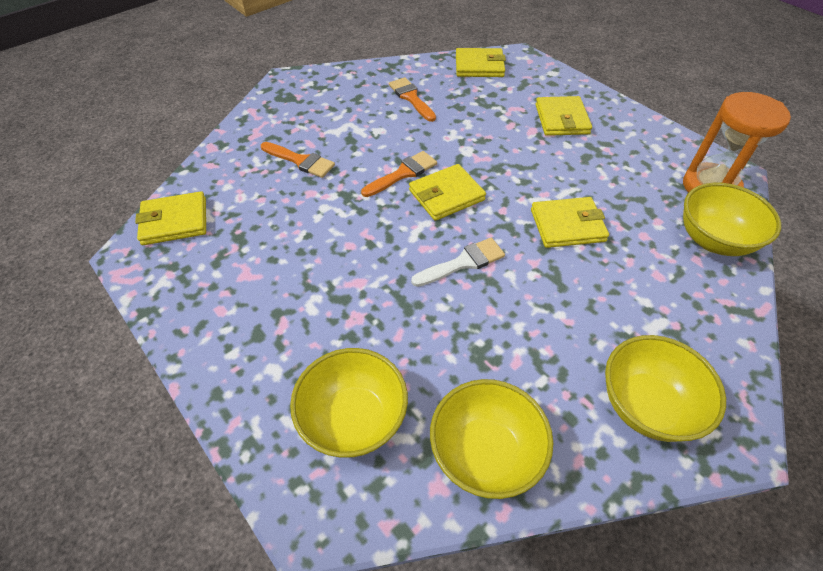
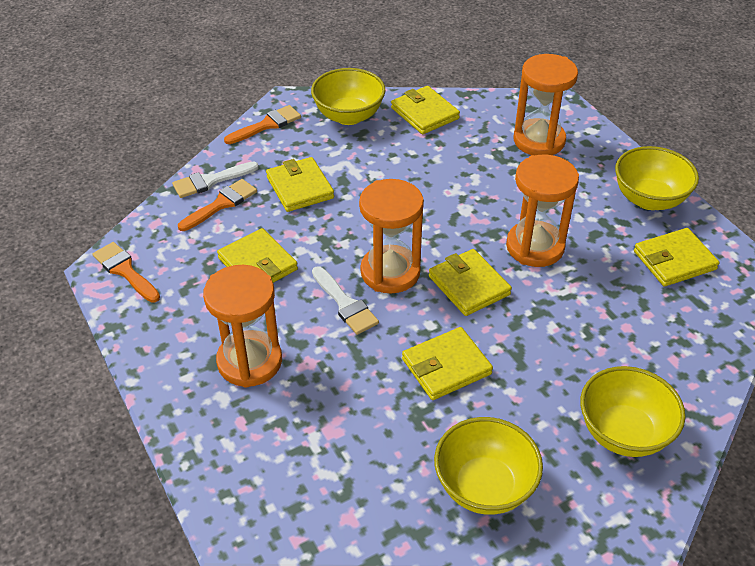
orange hourglass: [683,92,791,193] = 1 -> [203,265,282,388] [359,179,424,293] [506,155,579,267] [514,54,578,155] = 4
white brush: [411,238,505,287] = 1 -> [172,161,259,198] [312,266,379,335] = 2
yellow wallet: [135,191,206,245] [409,164,486,221] [456,48,506,77] [531,197,609,248] [535,96,592,136] = 5 -> [217,228,298,283] [266,157,334,212] [391,86,460,134] [402,327,493,400] [429,249,512,316] [634,228,719,287] = 6

